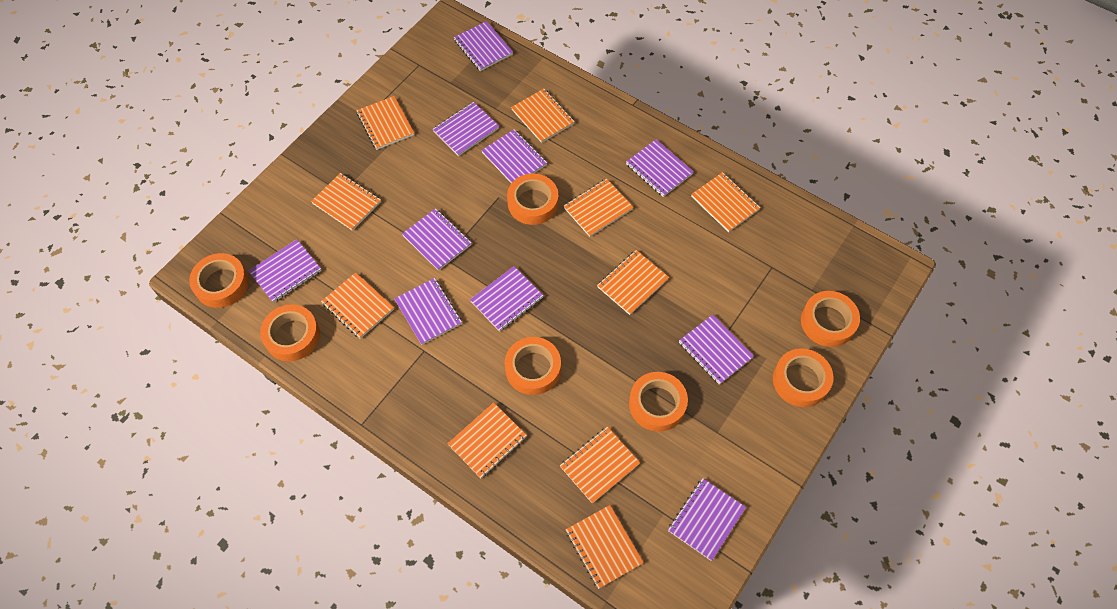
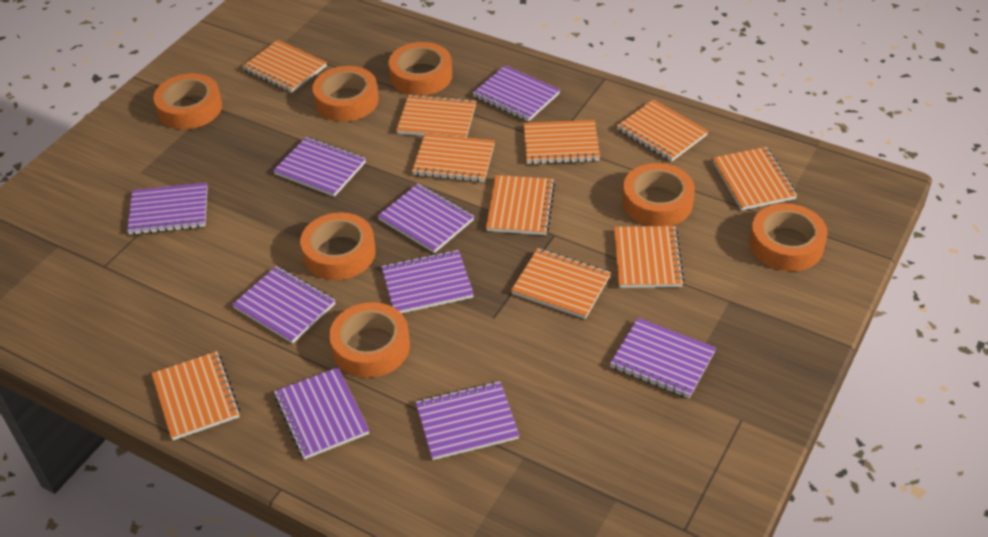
purple notebook: [249,240,322,303] [394,278,462,345] [402,208,472,271] [433,102,499,156] [454,21,513,71] [470,266,544,332] [481,129,547,183] [626,140,694,197] [668,478,746,561] [679,315,754,385] = 10 -> [127,183,208,235] [232,266,336,344] [273,137,366,197] [274,367,369,460] [378,184,474,253] [381,250,474,313] [415,381,520,460] [473,65,560,122] [610,318,716,398] = 9

